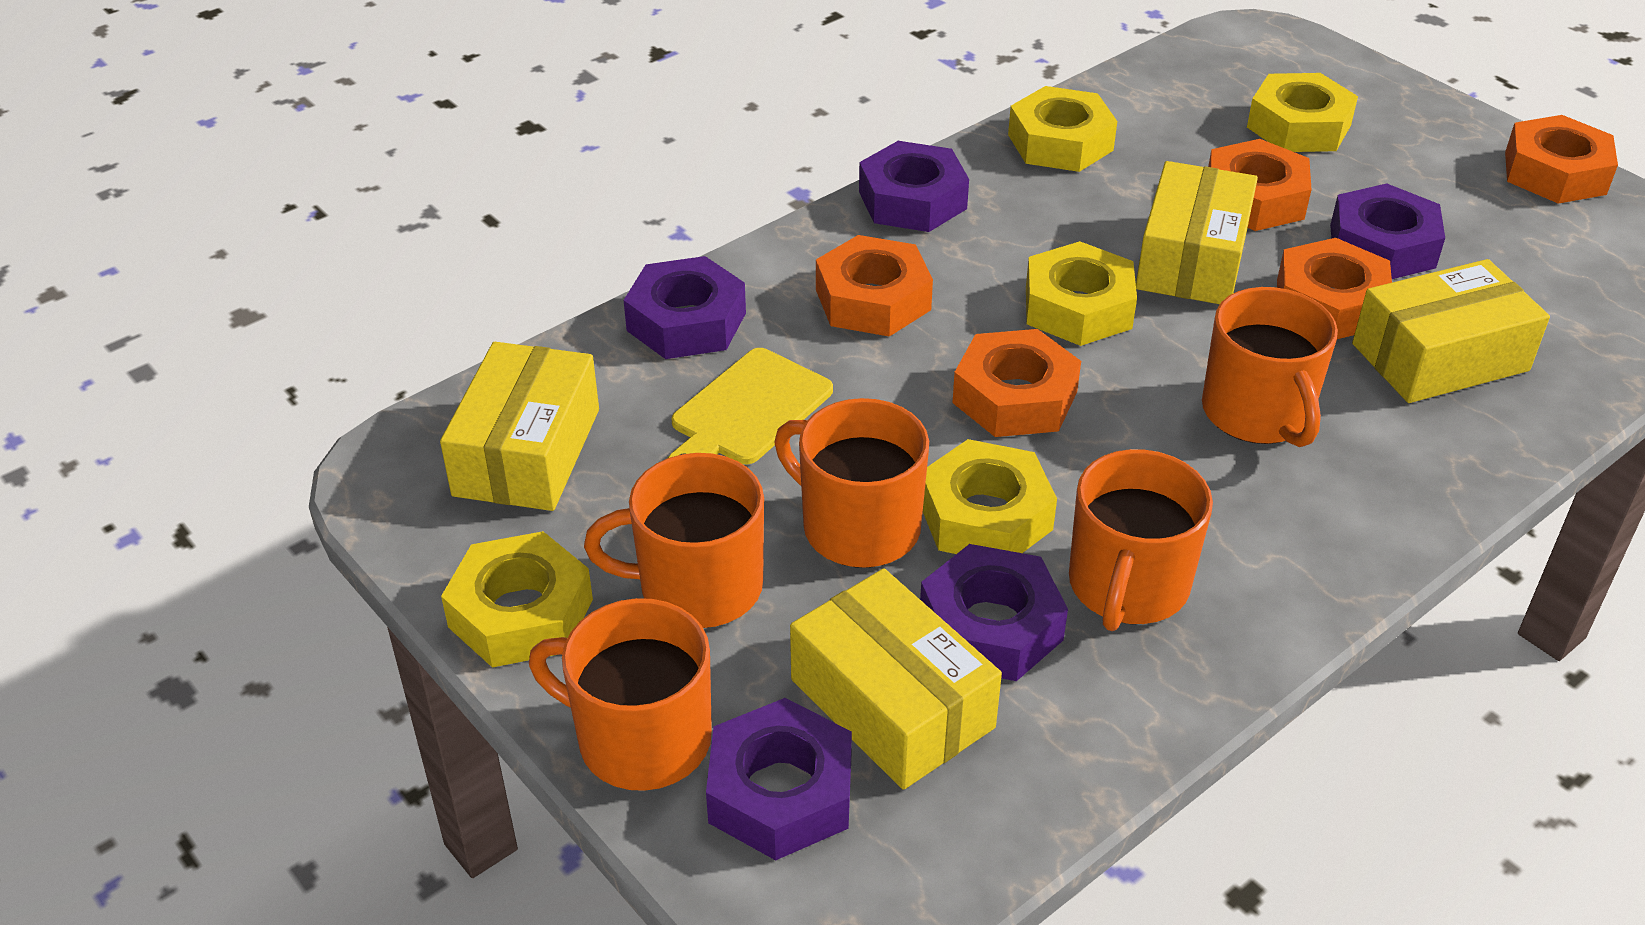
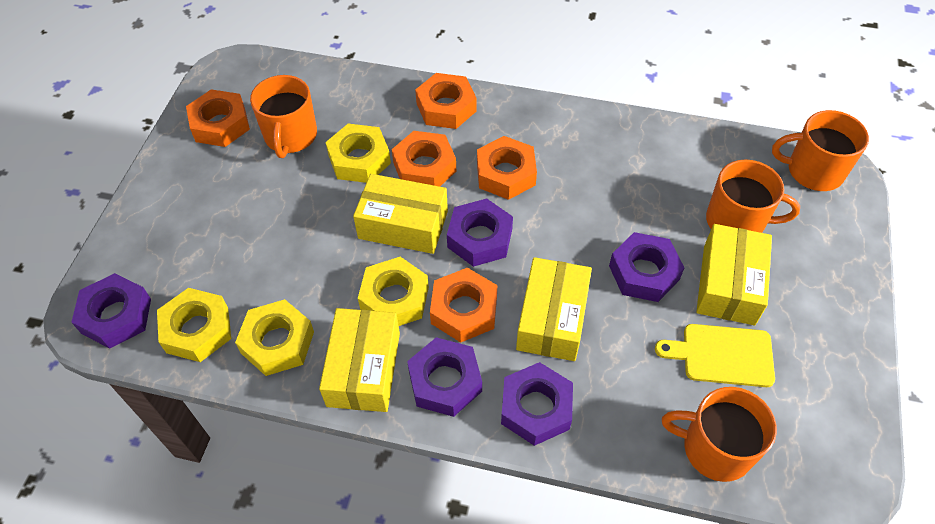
orange mug: [529,598,712,791] [584,453,764,628] [775,398,929,568] [1069,449,1213,631] [1202,287,1338,447] = 5 -> [250,75,317,158] [662,387,777,482] [706,159,800,233] [772,110,869,191] = 4
yellow nut: [441,531,593,668] [923,439,1057,554] [1008,86,1117,172] [1026,241,1137,346] [1247,73,1358,152] = 5 -> [157,288,231,362] [235,299,314,376] [325,124,391,183] [358,257,429,326] = 4

